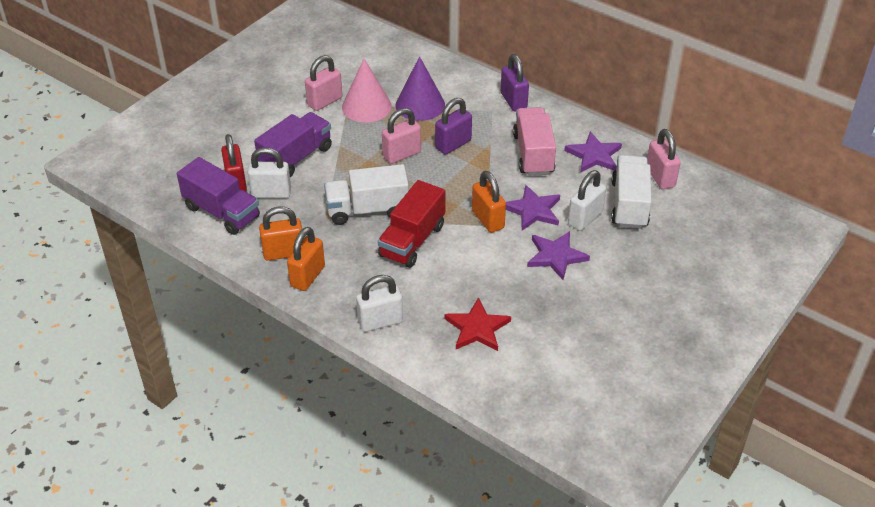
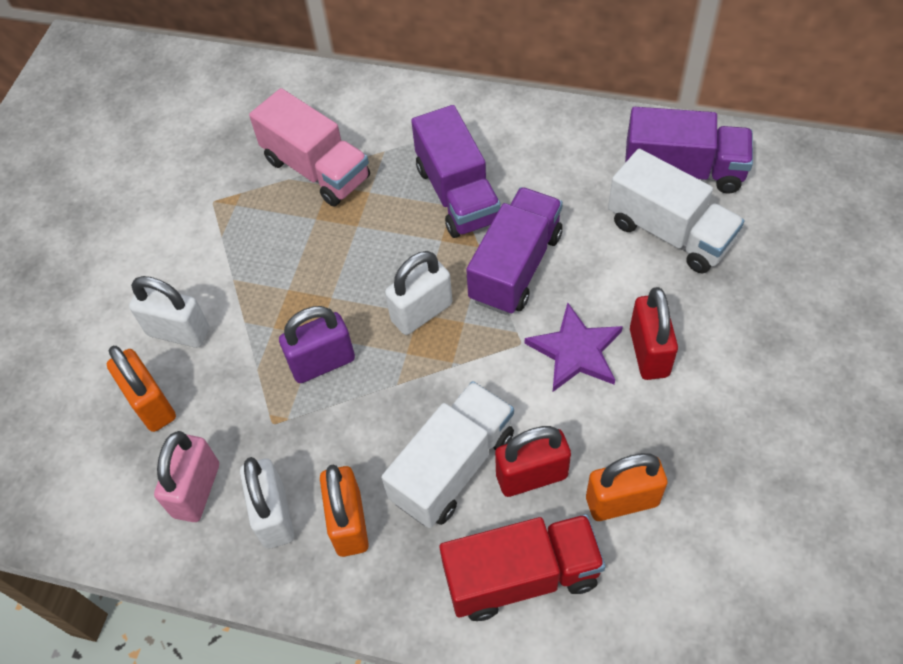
pink cone: [342,58,392,123] = 1 -> none = 0
pink padlock: [305,55,342,111] [382,108,421,164] [647,129,681,189] = 3 -> [154,431,219,522] = 1
purple cone: [395,56,445,121] = 1 -> none = 0
purple padlock: [435,98,472,155] [501,54,529,111] = 2 -> [279,306,355,383] = 1
purple star: [506,185,560,231] [527,231,590,280] [564,132,622,173] = 3 -> [525,303,623,392] = 1
purple truck: [177,157,260,235] [254,112,332,177] = 2 -> [411,105,501,238] [466,187,563,315] [625,107,753,194] = 3
red padlock: [221,134,247,192] = 1 -> [495,426,571,497] [630,287,678,380] = 2
red star: [444,297,511,351] = 1 -> none = 0

